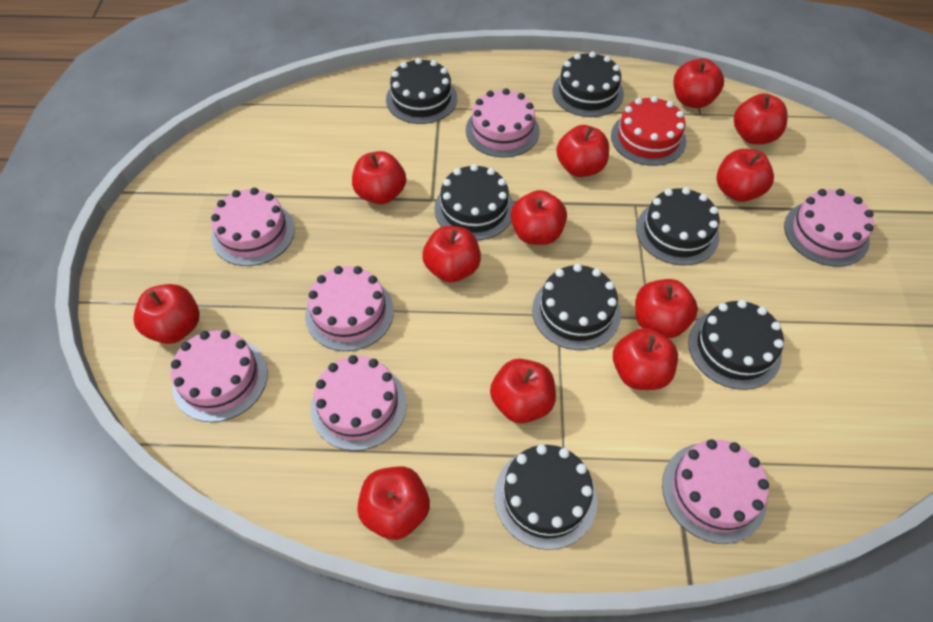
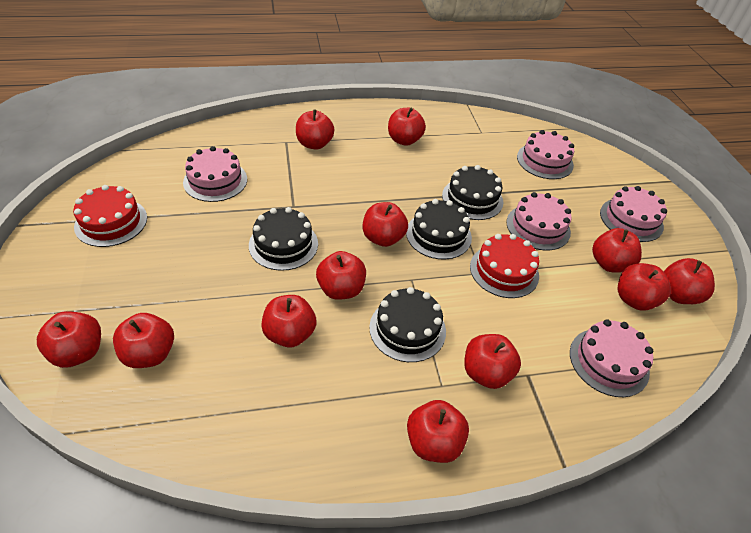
black cake: [386,58,457,124] [434,164,514,240] [494,444,598,550] [532,264,621,350] [552,51,624,117] [636,187,719,265] [688,300,784,390] = 7 -> [249,207,318,271] [369,287,446,362] [406,199,472,259] [442,165,503,220] = 4
pink cake: [171,330,268,422] [211,188,295,266] [305,266,394,351] [311,355,407,451] [466,88,540,158] [662,439,769,544] [784,189,874,267] = 7 -> [183,146,247,202] [506,192,572,250] [517,130,574,179] [570,319,653,397] [600,186,667,242] = 5
red cake: [611,96,686,166] = 1 -> [73,185,147,247] [470,234,539,298] = 2

